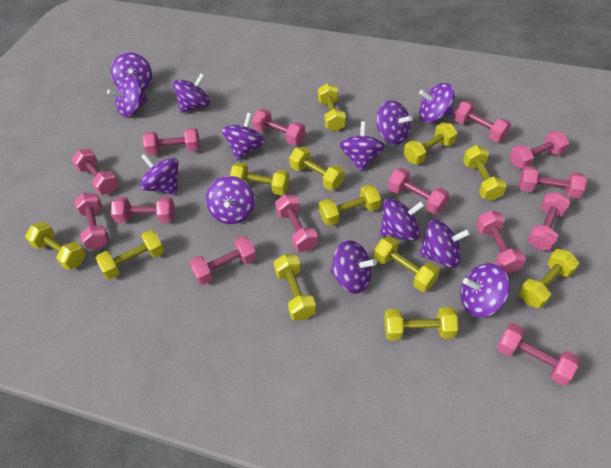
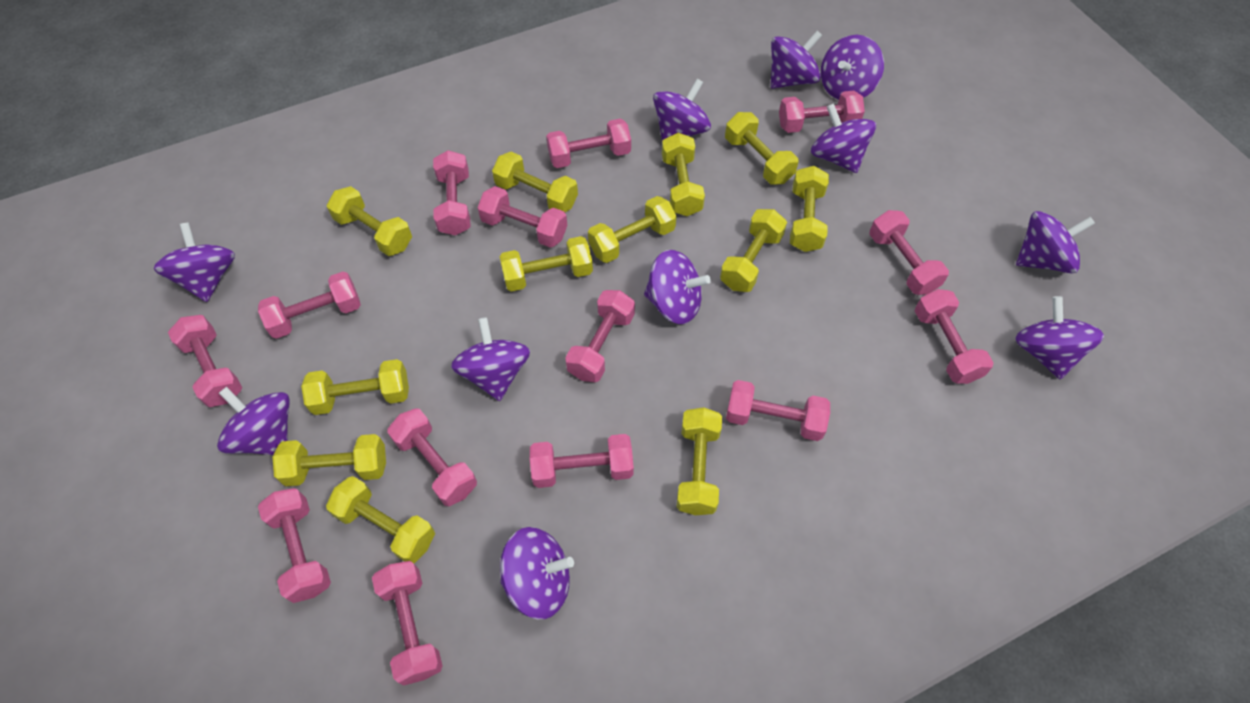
purple spinning top: [107,75,148,117] [111,52,152,91] [140,153,179,195] [173,73,210,113] [206,176,255,224] [222,113,265,160] [330,240,377,294] [339,122,385,172] [377,100,413,145] [380,198,425,241] [419,83,454,123] [419,220,470,268] [461,263,510,317] = 13 -> [154,222,235,302] [217,387,290,455] [451,317,530,401] [500,527,574,619] [644,250,711,324] [653,79,711,141] [771,31,822,89] [811,103,876,173] [821,35,884,100] [1015,296,1104,379] [1016,211,1095,273] = 11

